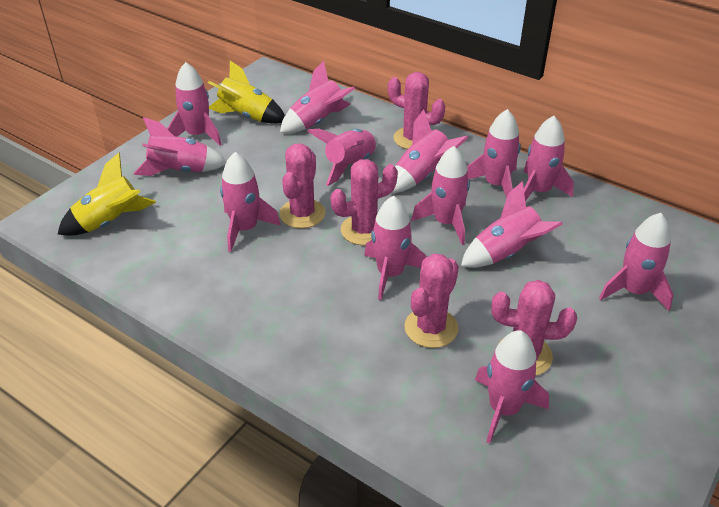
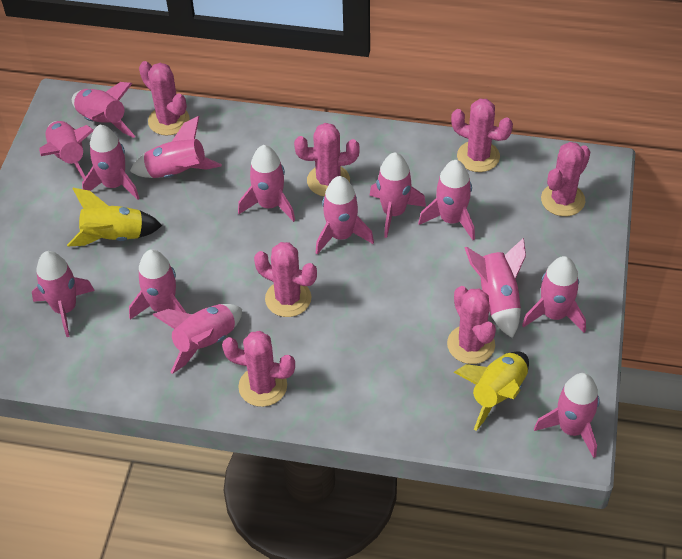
pink cactus: [279,144,325,228] [331,159,398,245] [388,72,445,149] [404,254,459,348] [492,280,577,376] = 5 -> [139,61,190,135] [222,331,295,407] [254,242,317,317] [294,123,360,196] [447,286,496,364] [451,99,513,172] [541,142,590,216] = 7
pink rocket: [133,117,226,176] [167,62,222,146] [220,152,281,252] [280,61,356,134] [307,129,378,186] [364,196,426,300] [391,109,469,193] [411,146,470,245] [461,181,563,268] [467,109,521,198] [475,330,549,444] [524,116,574,201] [599,213,673,311] = 13 -> [32,251,95,337] [39,121,94,180] [72,82,135,138] [82,125,140,200] [129,249,186,320] [130,116,222,178] [153,304,242,374] [238,145,295,222] [315,176,374,254] [369,152,426,238] [418,160,475,240] [464,238,526,338] [522,256,586,333] [534,373,600,458] = 14

